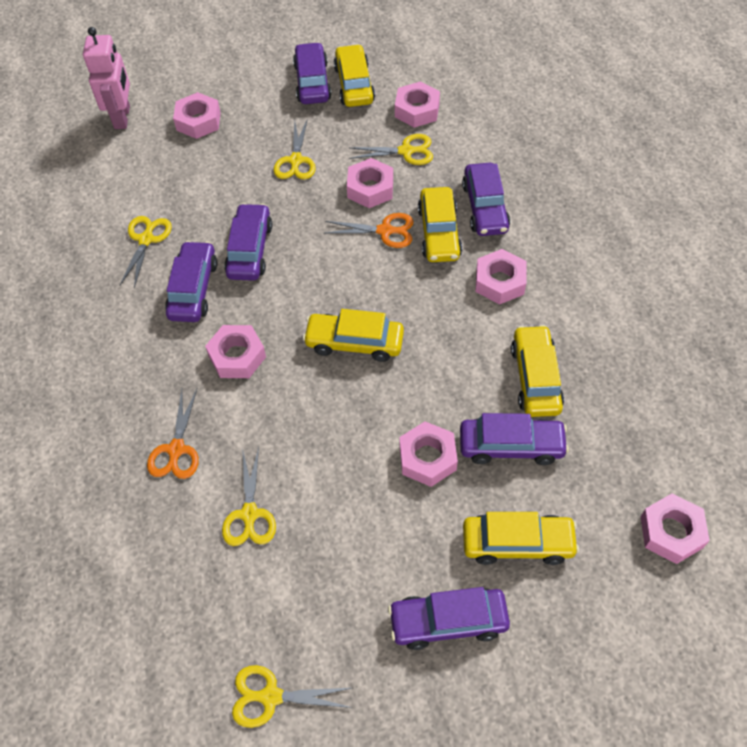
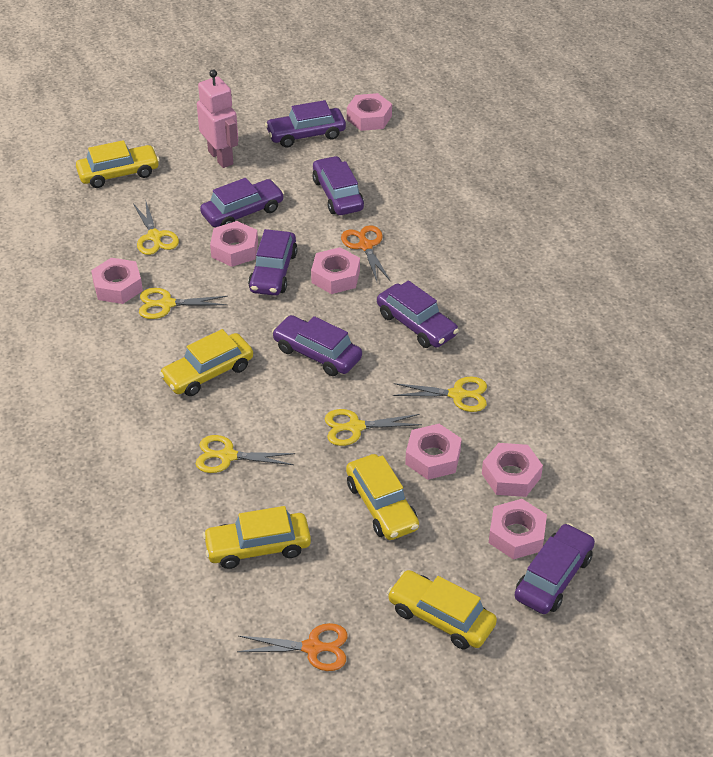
purple car: [165,241,217,322] [224,203,272,281] [293,42,332,104] [388,587,510,650] [460,413,569,465] [462,163,510,236] = 6 -> [200,178,284,227] [248,229,298,296] [265,100,346,147] [272,315,362,376] [312,156,364,215] [377,280,459,348] [515,523,595,614] = 7

